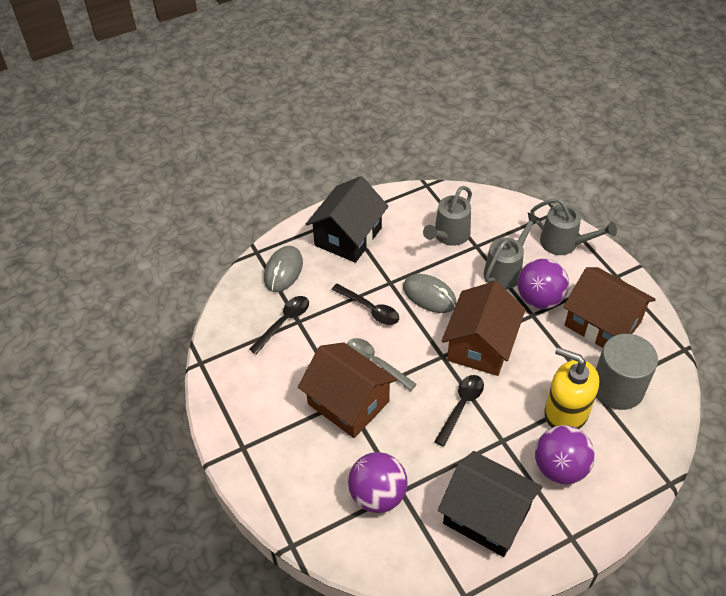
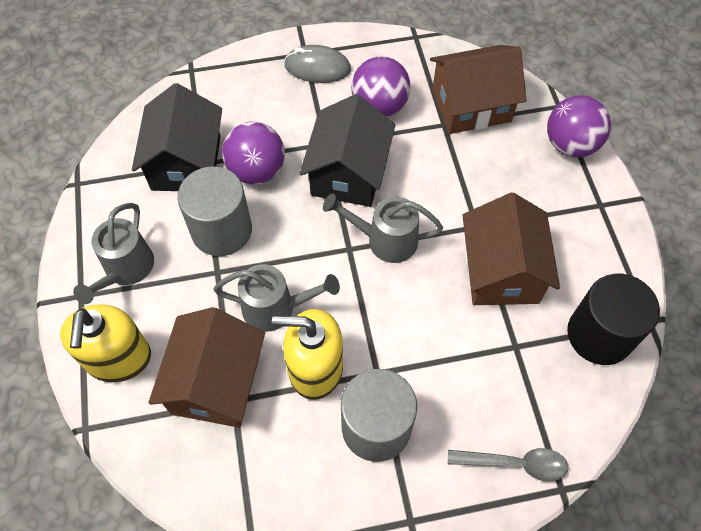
black cylinder: none = 0 -> [567,274,660,365] = 1
black spoon: [249,296,309,354] [331,284,399,325] [434,375,484,447] = 3 -> none = 0
grey cylinder: [596,334,658,410] = 1 -> [177,166,252,256] [341,369,417,462] = 2
grey mouse: [264,246,303,292] [403,274,457,313] = 2 -> [284,45,351,83] = 1
yellow soap dispenser: [544,347,599,429] = 1 -> [60,304,151,382] [272,309,343,400] = 2

